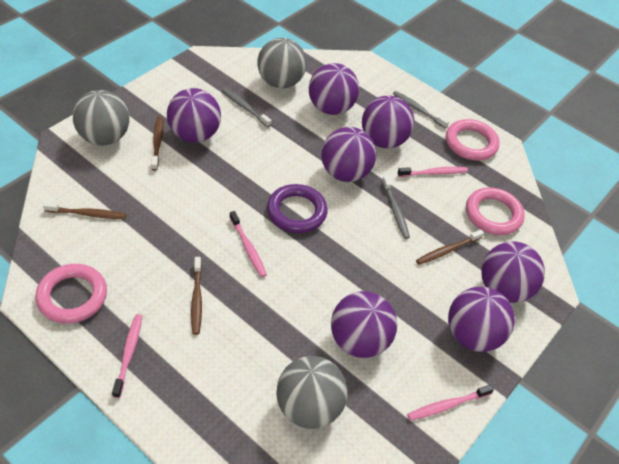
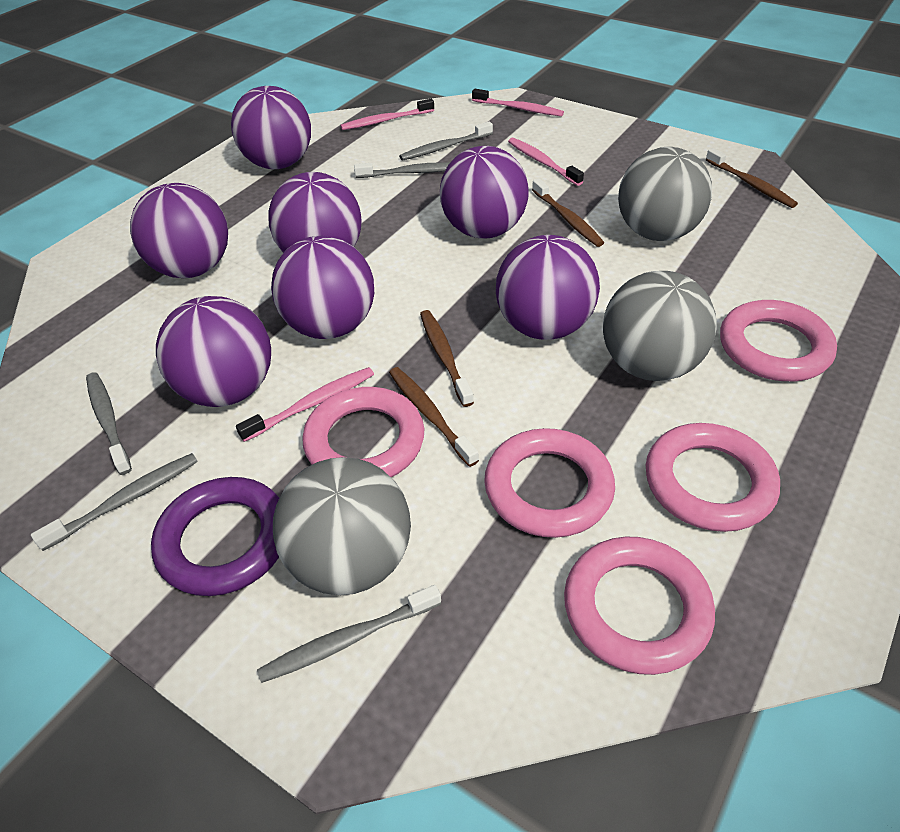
grey toothbrush: [222,88,272,127] [382,176,410,239] [393,91,449,128] = 3 -> [31,453,198,551] [86,372,132,475] [257,585,441,683] [354,162,449,178] [399,122,493,161] = 5
pink ring: [35,264,107,324] [446,119,500,161] [466,187,525,235] = 3 -> [302,387,424,477] [484,428,615,538] [564,537,715,675] [646,423,780,532] [720,300,837,381] = 5

